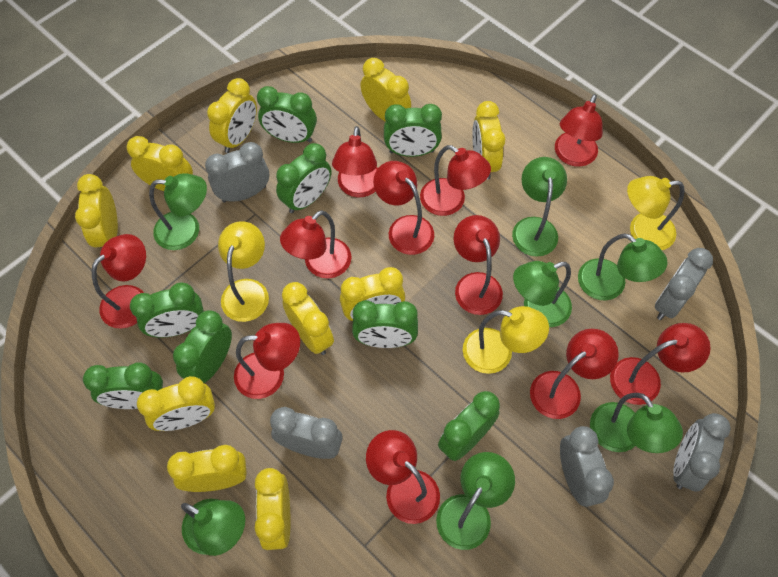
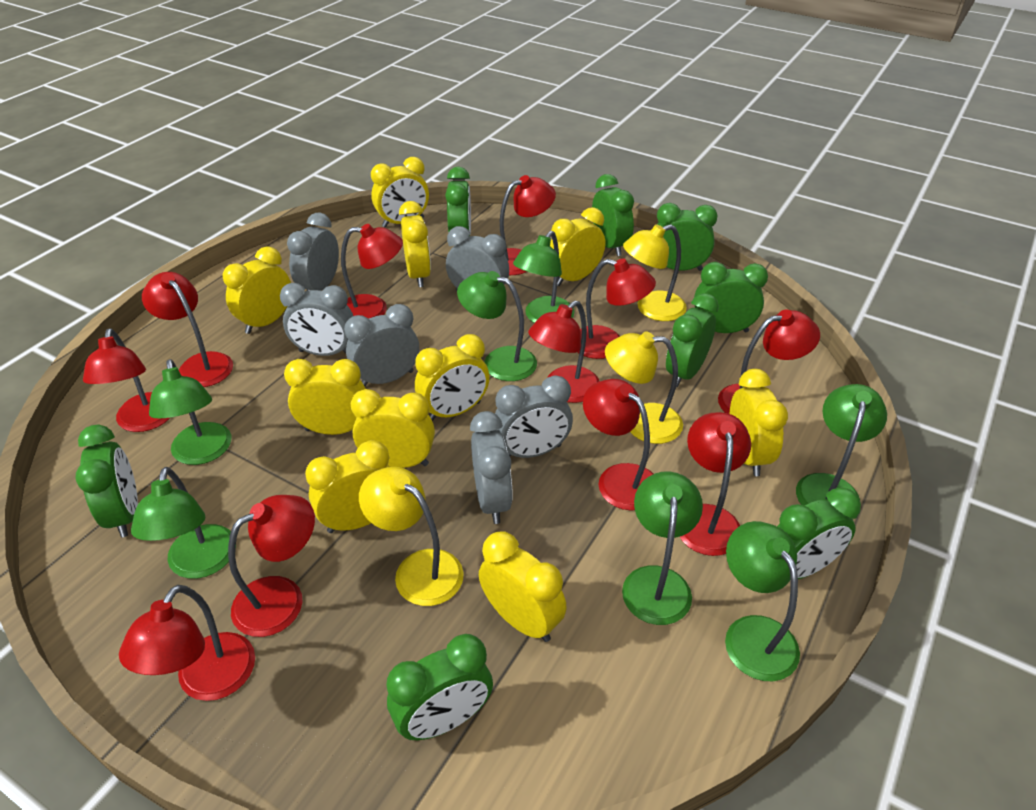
grey clock: [205,142,269,203] [270,407,343,459] [560,426,614,507] [655,248,713,320] [673,413,731,491] = 5 -> [280,283,353,356] [287,213,339,291] [344,304,419,386] [446,226,509,291] [470,411,513,524] [495,375,573,458] = 6

